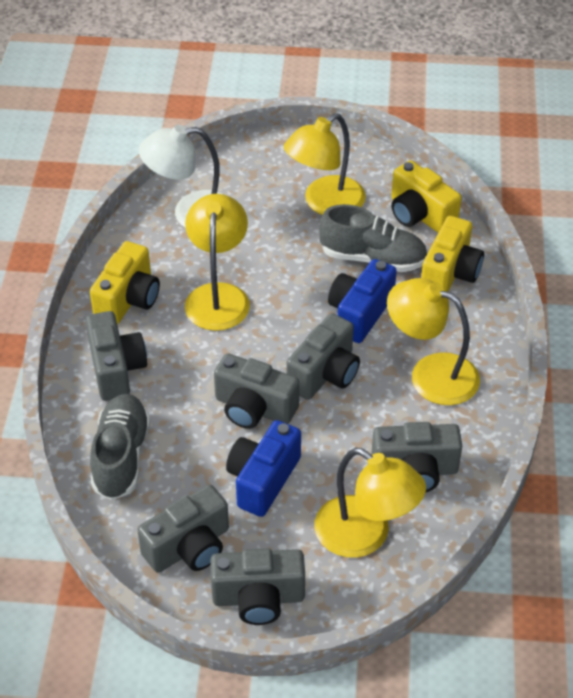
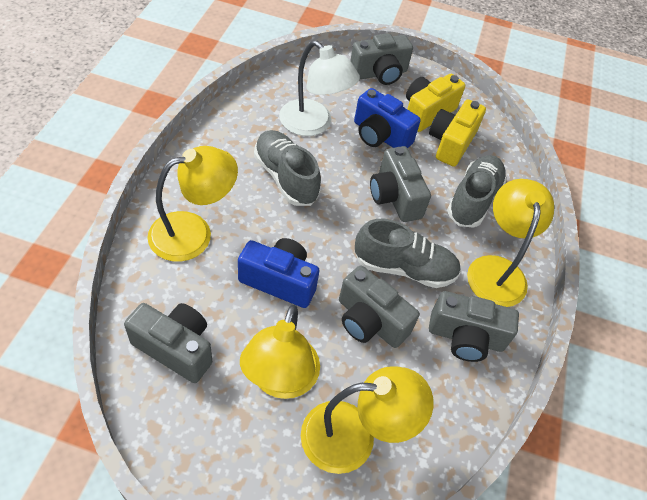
grey camera: [86,311,147,401] [137,485,229,573] [210,548,305,625] [214,353,299,429] [286,313,360,400] [371,422,462,492] = 6 -> [124,303,212,383] [339,265,420,348] [350,33,413,85] [370,146,431,222] [429,291,519,362] = 5
grey shoe: [90,394,151,500] [319,204,427,272] = 2 -> [254,130,321,206] [355,219,461,288] [447,155,507,228] = 3
yellow camera: [90,241,160,324] [391,160,462,233] [421,216,484,292] = 3 -> [406,74,465,132] [429,99,486,167] = 2

